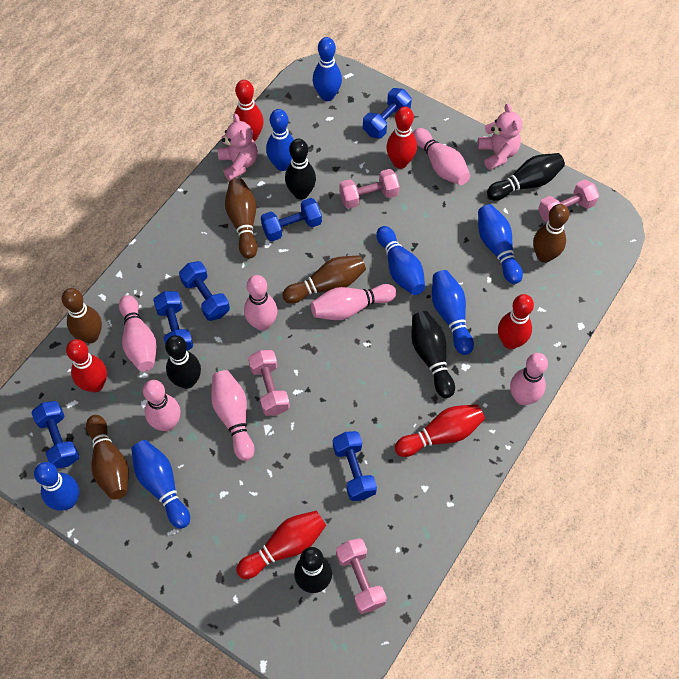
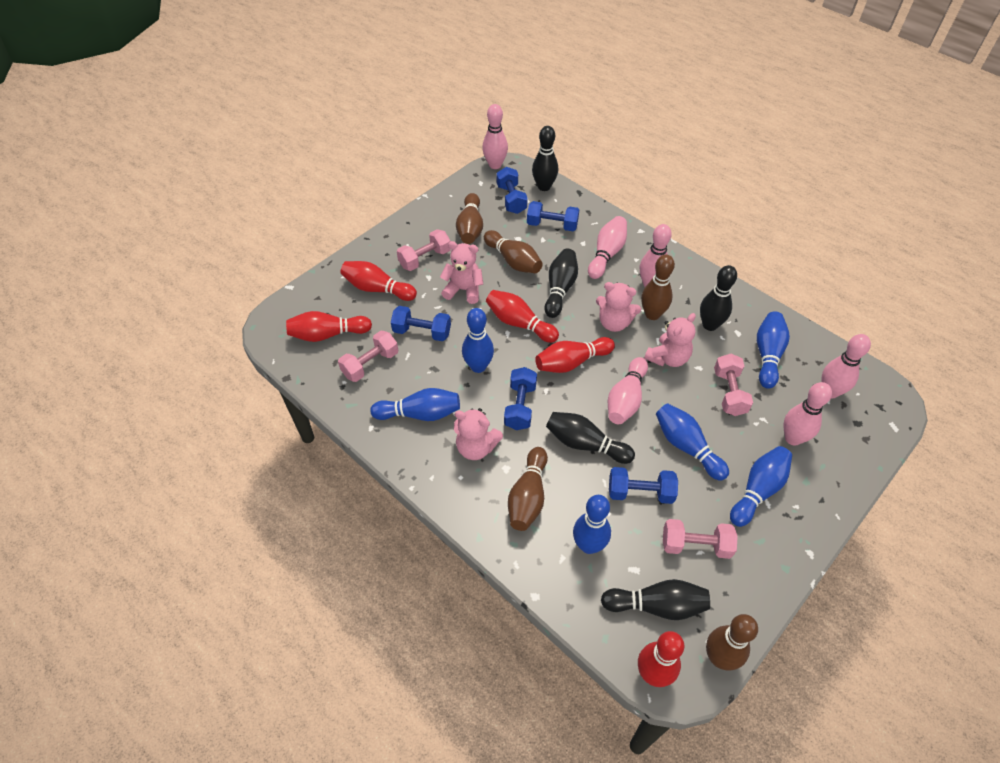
blue bowling pin: [34,462,79,511] [131,440,190,529] [266,109,294,171] [313,37,342,101] [376,226,425,295] [432,270,474,355] [478,204,523,284] = 7 -> [370,388,460,421] [462,308,494,373] [573,495,611,554] [656,403,729,481] [730,446,792,527] [757,312,790,389] = 6
blue dumbbell: [31,401,79,469] [153,291,193,351] [179,261,230,321] [261,198,322,241] [333,431,377,501] [363,88,412,138] = 6 -> [391,306,451,341] [497,167,528,214] [504,367,537,430] [527,201,579,231] [609,467,678,504] = 5
pink bowling pin: [119,295,157,371] [143,380,180,431] [211,370,254,461] [244,275,277,331] [311,284,397,320] [413,128,470,185] [510,353,548,405] = 7 -> [482,104,508,169] [588,216,627,279] [608,357,648,424] [640,224,672,287] [783,382,832,446] [822,334,871,398] = 6
pink teddy bear: [218,113,258,181] [478,104,522,170] = 2 -> [440,241,483,304] [454,408,503,460] [596,282,641,332] [644,313,696,367] = 4
red bowling pin: [66,339,107,392] [233,80,264,142] [236,510,326,579] [386,106,417,169] [395,404,485,457] [498,294,534,349] = 6 -> [286,311,372,342] [341,261,417,301] [486,290,559,343] [535,337,615,373] [638,631,684,687] = 5

